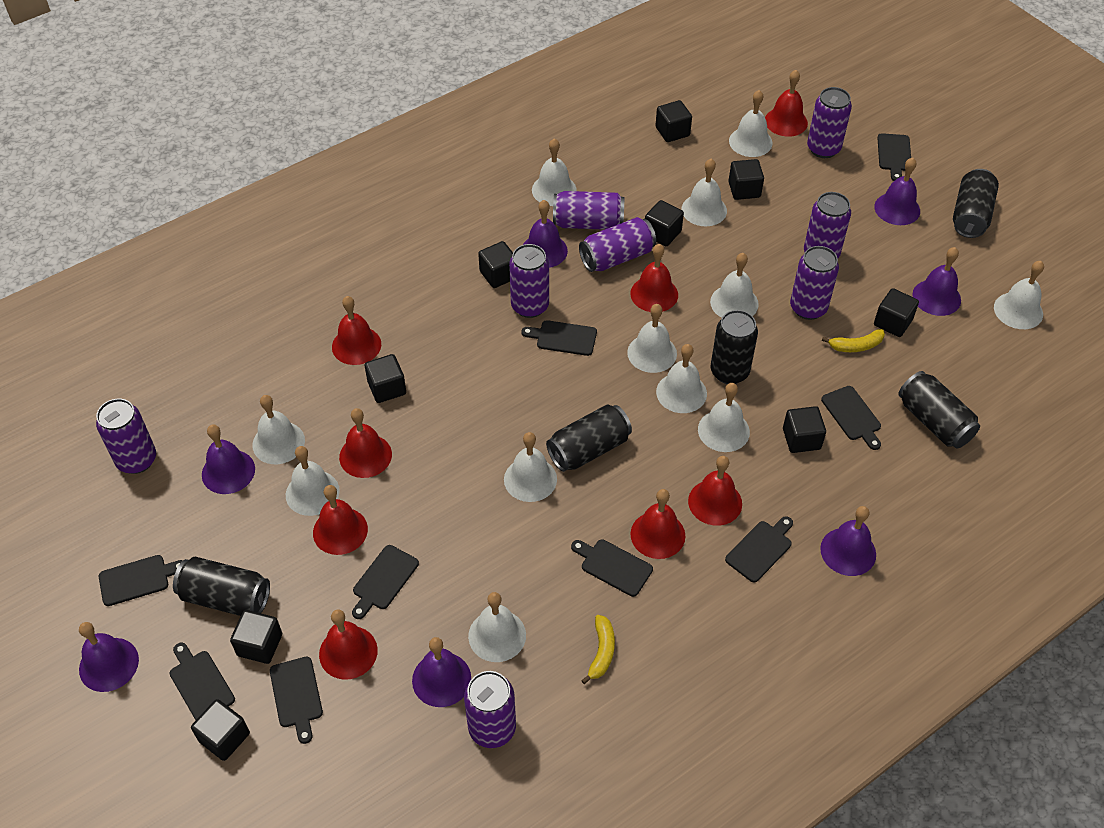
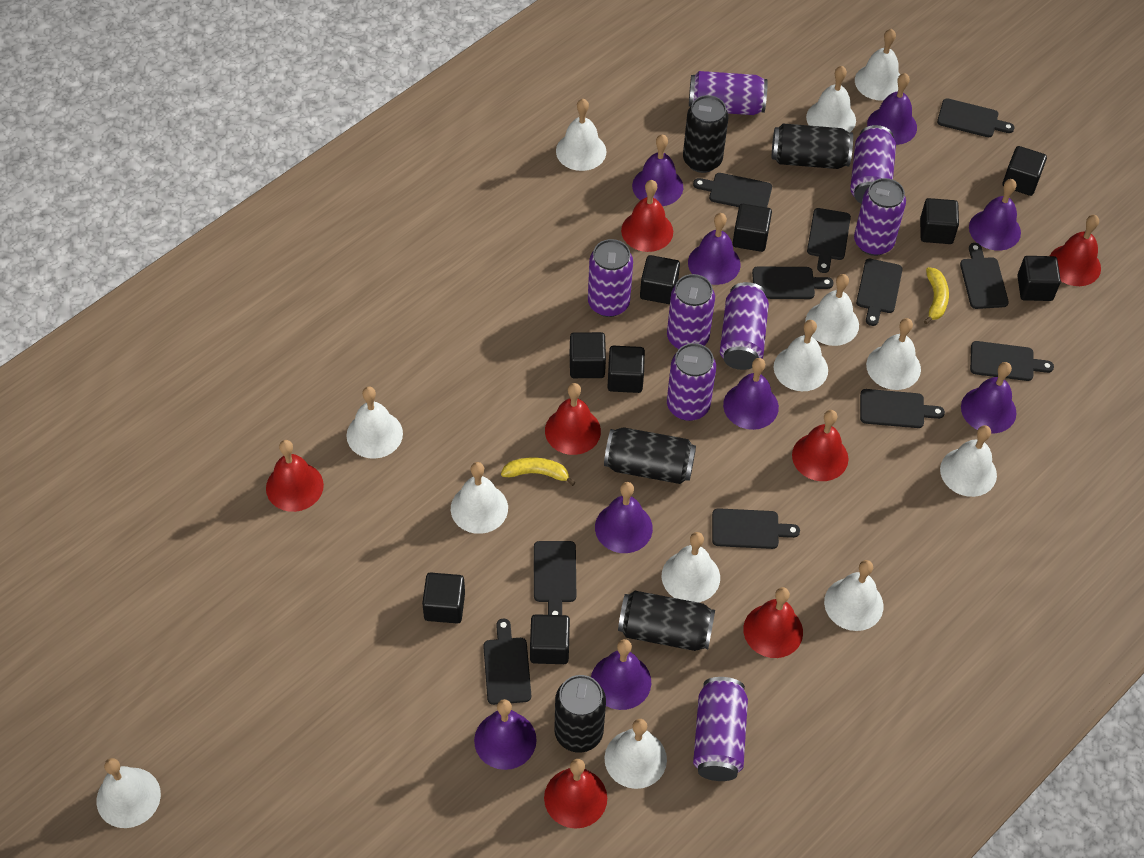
black cutting board: [99,555,183,606] [170,643,235,720] [270,657,323,744] [352,545,419,619] [522,320,597,356] [571,539,653,597] [725,516,793,582] [821,386,881,450] [878,133,911,181] = 9 -> [483,618,531,705] [534,541,576,615] [693,173,772,207] [712,508,800,549] [752,266,834,299] [807,208,851,273] [856,259,903,326] [860,389,945,428] [937,98,1015,137] [960,243,1009,309] [970,341,1054,381] = 11
purple bell: [79,622,139,692] [202,424,255,494] [412,637,471,707] [523,200,568,268] [820,506,876,576] [874,158,920,225] [912,247,961,316] = 7 -> [474,699,537,770] [591,639,651,710] [595,482,653,553] [632,134,683,206] [688,213,741,285] [723,358,779,430] [867,73,917,145] [961,362,1017,433] [969,179,1021,251] = 9
red bell: [313,485,368,555] [319,609,378,680] [332,296,381,365] [339,408,392,478] [630,244,678,312] [630,489,685,559] [688,456,742,526] [765,70,808,137] = 8 -> [266,440,324,512] [544,759,607,828] [545,383,601,455] [621,180,673,252] [743,587,803,658] [792,410,848,481] [1050,215,1101,286] = 7
white bell: [252,395,305,464] [286,446,340,516] [468,592,526,662] [504,432,557,502] [532,138,577,206] [627,304,677,373] [656,344,707,413] [682,159,727,226] [698,383,750,452] [710,253,759,318] [729,90,773,157] [994,261,1044,329] = 12 -> [97,758,161,828] [346,387,403,459] [451,462,508,534] [556,99,606,171] [605,719,667,789] [662,532,720,603] [774,320,828,391] [805,274,859,346] [806,66,856,132] [824,560,883,631] [855,29,900,101] [866,318,921,390] [940,425,997,497] = 13

